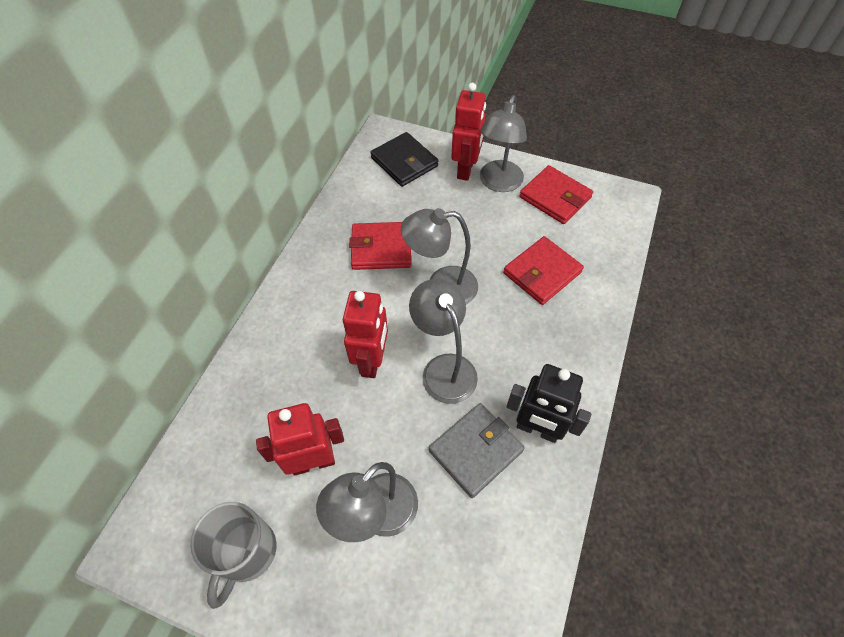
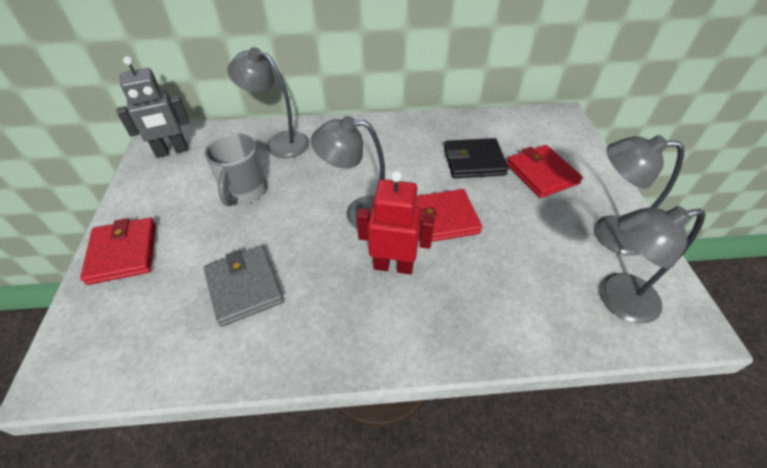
black robot: [507,364,591,443] = 1 -> none = 0
grey robot: none = 0 -> [117,56,189,158] = 1
red robot: [256,403,344,476] [343,291,388,378] [451,83,486,181] = 3 -> [357,171,435,275] = 1

